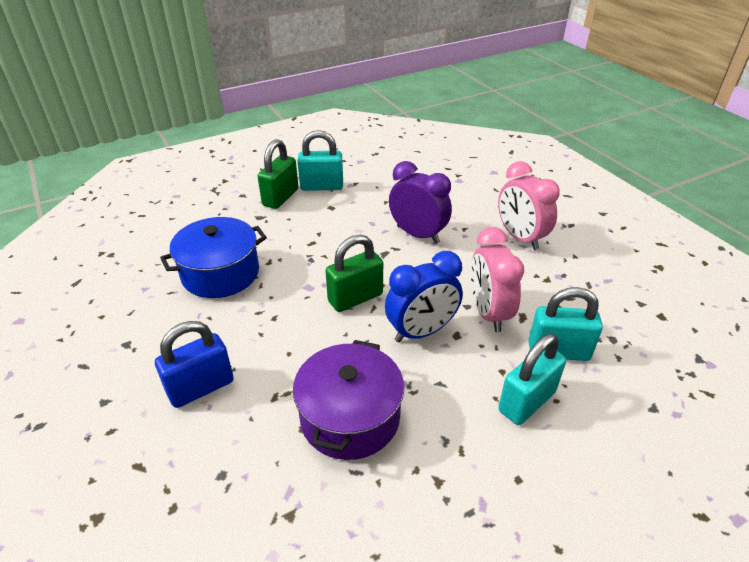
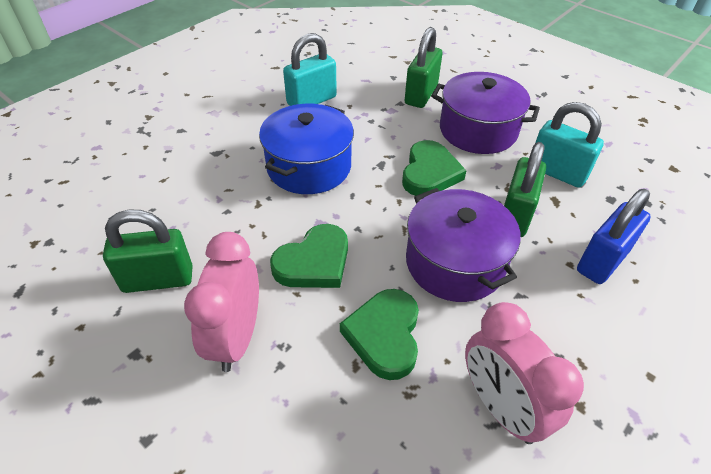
blue clock: [385,251,463,342] = 1 -> none = 0
green heart: none = 0 -> [270,224,348,288] [340,289,419,380] [402,140,467,196] = 3
green padlock: [257,139,299,209] [325,235,383,312] = 2 -> [103,209,193,293] [404,27,442,108] [504,142,546,237] = 3
purple clock: [389,161,452,244] = 1 -> none = 0
purple pot: [293,340,404,460] = 1 -> [406,188,521,302] [431,72,540,154] = 2
turquoise padlock: [297,130,343,191] [498,334,566,425] [528,287,603,361] = 3 -> [283,33,337,106] [535,102,604,188] = 2

